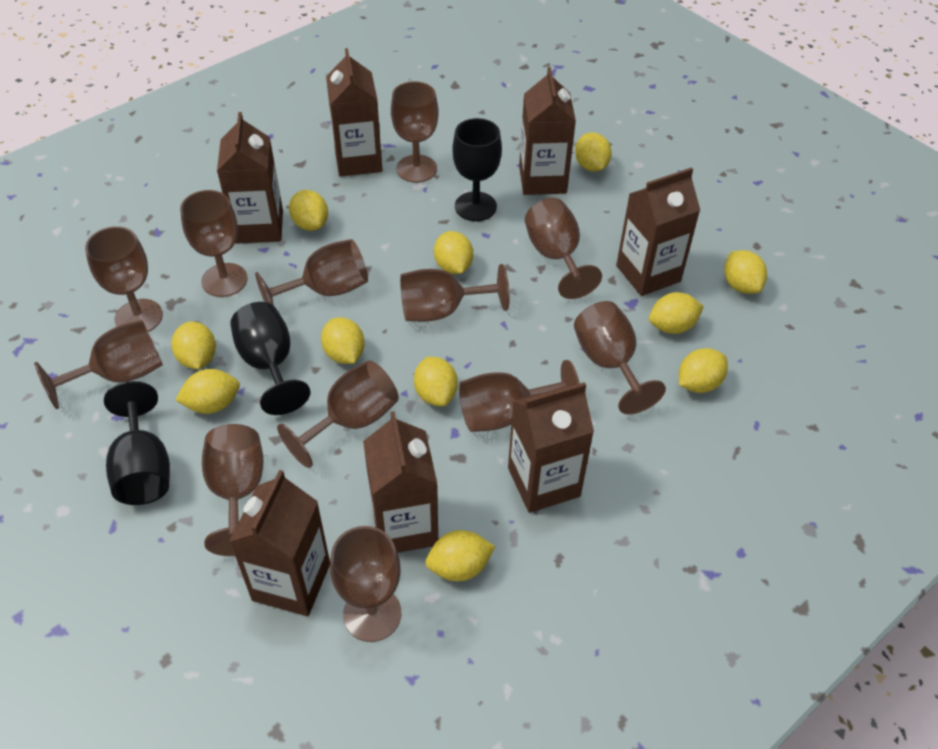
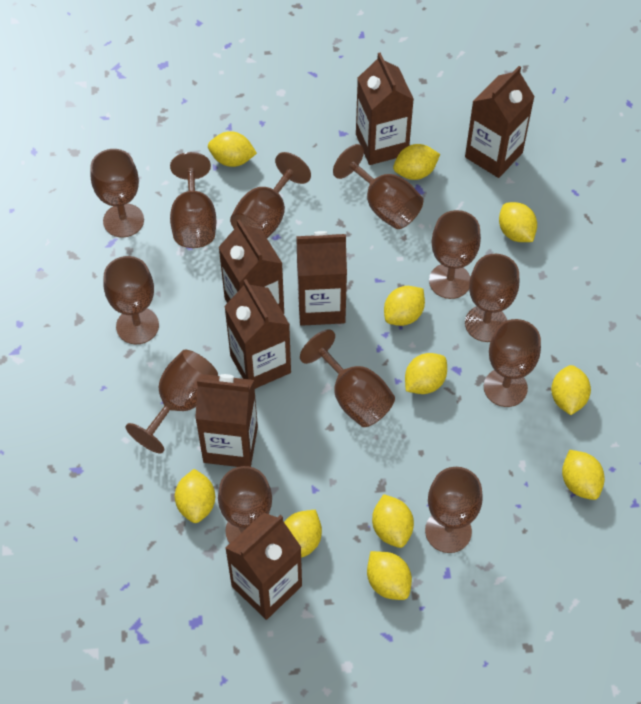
black goblet: [104,381,170,505] [230,302,311,415] [452,118,502,221] = 3 -> none = 0

